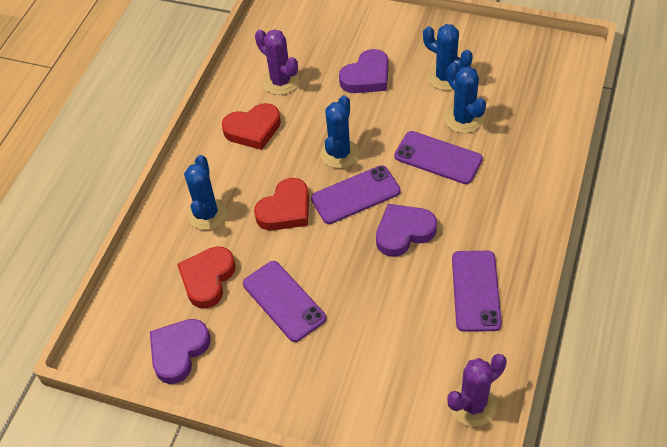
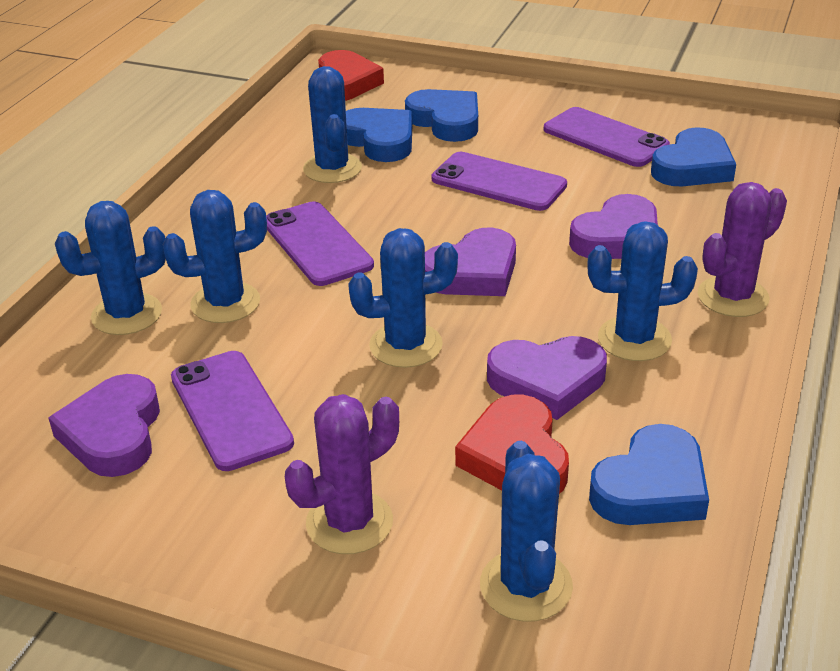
blue cactus: [184,155,227,230] [321,95,359,169] [423,24,473,90] [445,63,486,133] = 4 -> [55,201,166,335] [163,190,267,323] [303,66,362,183] [348,228,458,368] [480,441,573,622] [587,221,698,361] = 6
blue heart: none = 0 -> [346,108,412,162] [405,89,478,142] [589,424,709,525] [651,127,736,186] = 4
purple heart: [150,319,210,384] [339,49,389,93] [376,204,437,257] = 3 -> [48,374,160,477] [425,227,516,296] [487,336,607,420] [569,194,658,259] = 4
red heart: [177,246,236,308] [222,103,281,150] [254,178,309,231] = 3 -> [318,50,384,101] [455,395,569,494] = 2

